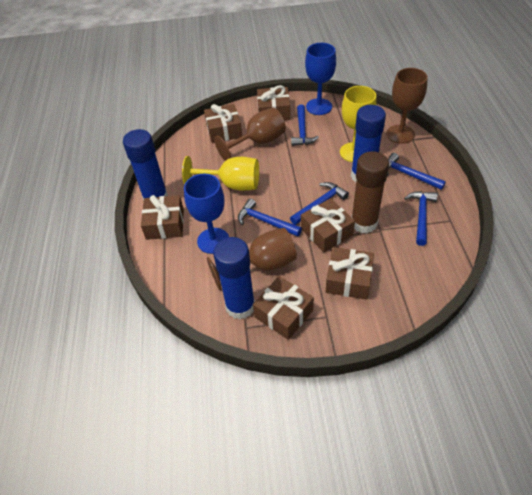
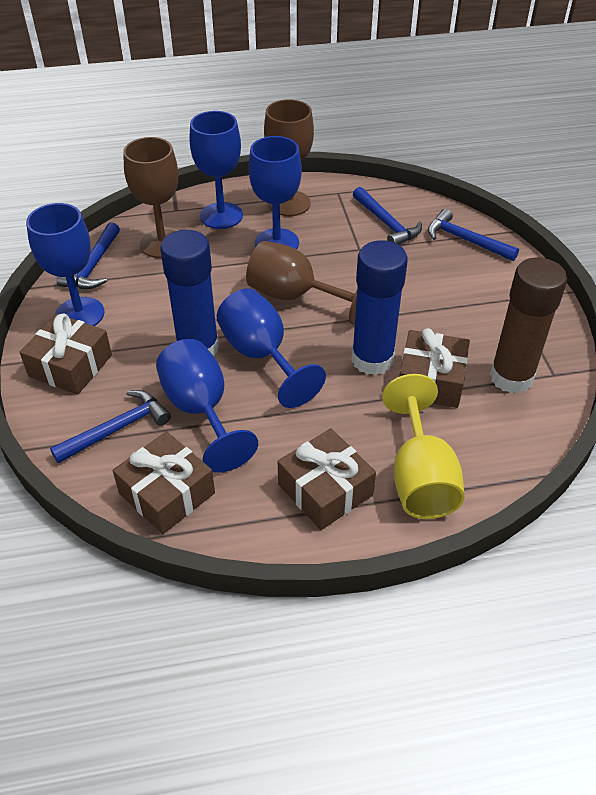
blue glue stick: [123,129,168,201] [213,237,255,320] [351,105,386,182] = 3 -> [160,230,219,357] [351,240,408,375] = 2
blue goblet: [184,174,229,254] [305,43,336,115] = 2 -> [26,203,105,326] [156,339,258,473] [189,111,243,229] [217,289,326,408] [249,136,302,250] = 5
blue hammer: [238,198,302,237] [290,182,349,225] [291,104,319,146] [387,153,446,190] [404,191,438,246] = 5 -> [50,390,171,464] [57,222,120,289] [353,187,422,245] [428,209,519,261] = 4
brown gift: [141,195,184,240] [204,104,242,143] [253,276,314,340] [257,85,290,120] [301,198,355,252] [326,247,374,300] = 6 -> [20,313,112,395] [113,431,215,534] [278,428,376,530] [399,328,470,408] = 4
yellow goblet: [182,156,259,191] [340,86,377,162] = 2 -> [382,374,465,519] = 1

